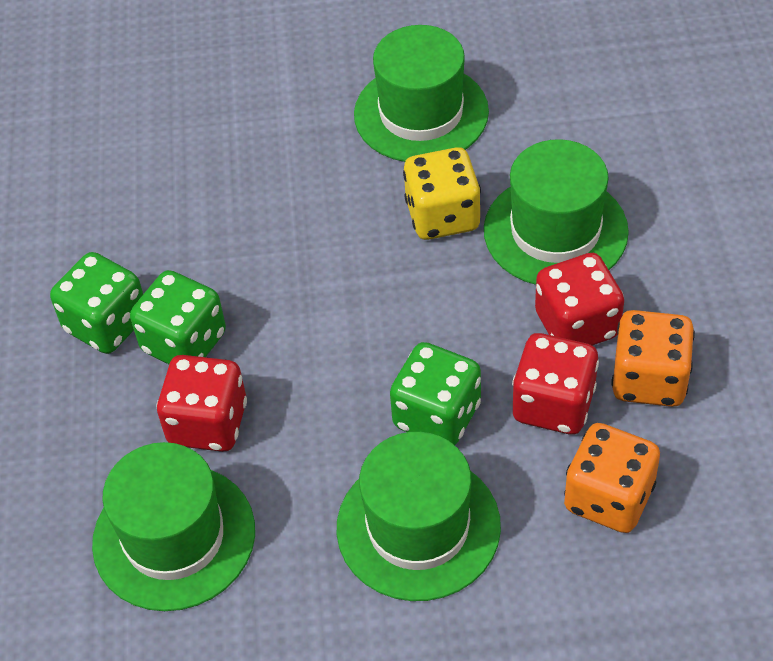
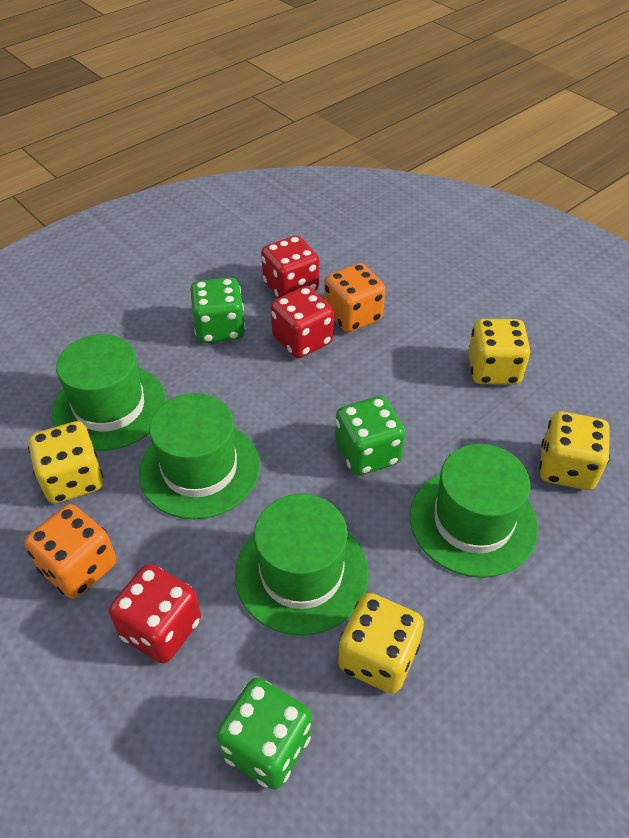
yellow dice: [403,147,481,240] = 1 -> [28,421,103,504] [338,593,424,694] [468,319,531,385] [539,411,610,490] = 4

